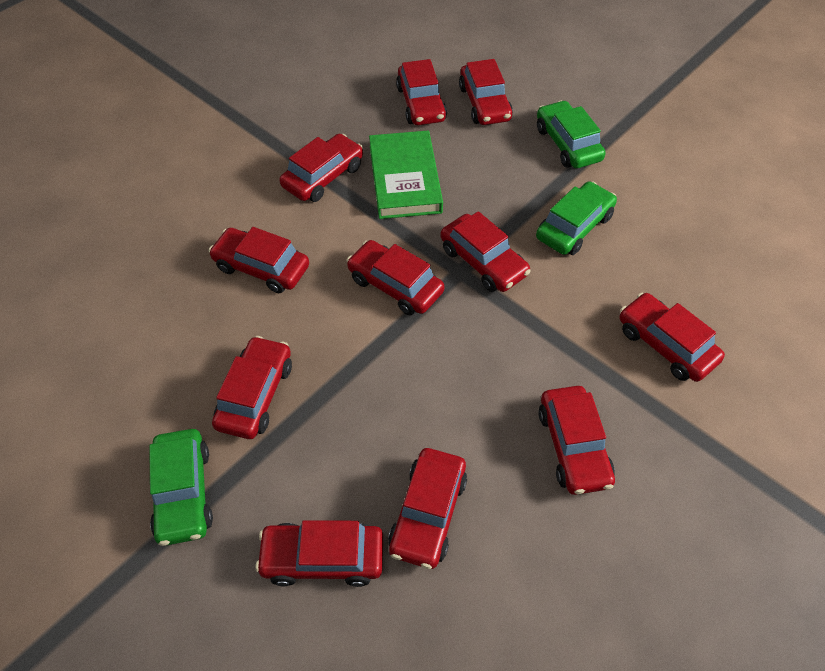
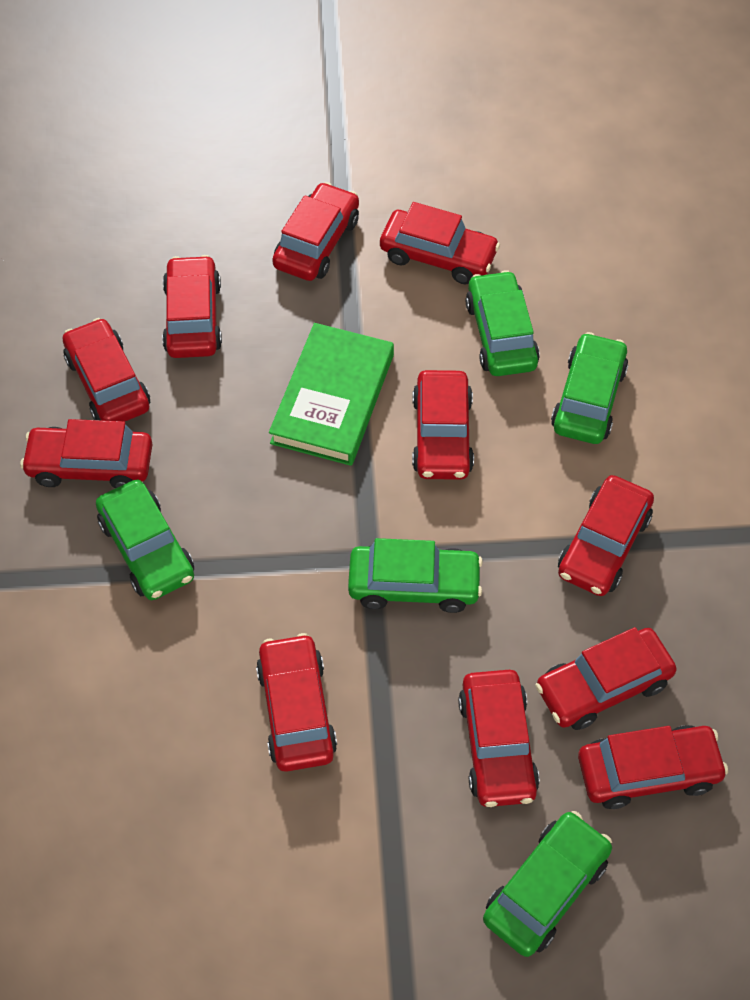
green car: [149,429,213,546] [536,181,617,255] [537,100,606,168] = 3 -> [96,479,194,600] [348,538,483,613] [466,270,540,376] [483,811,612,957] [551,332,628,444] = 5

